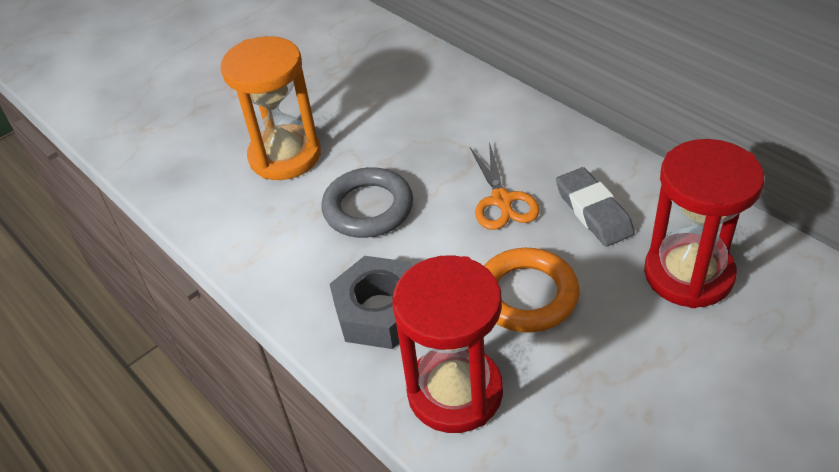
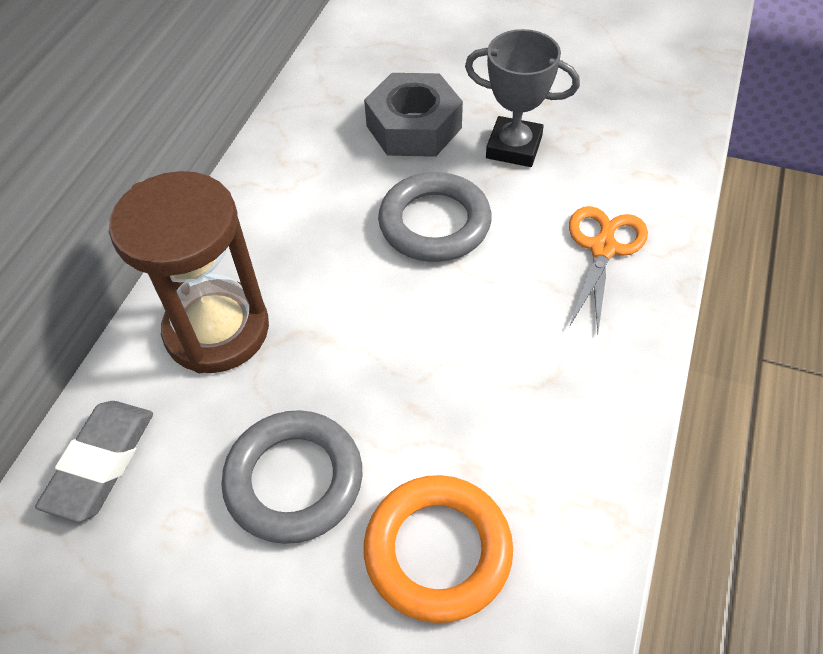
brown hourglass: none = 0 -> [109,171,269,373] = 1
grey ring: [321,167,413,238] = 1 -> [221,410,362,544] [378,172,492,262] = 2
grey trophy: none = 0 -> [465,29,580,167] = 1
orange hourglass: [221,36,321,180] = 1 -> none = 0
red hourglass: [392,255,503,433] [644,139,764,308] = 2 -> none = 0

